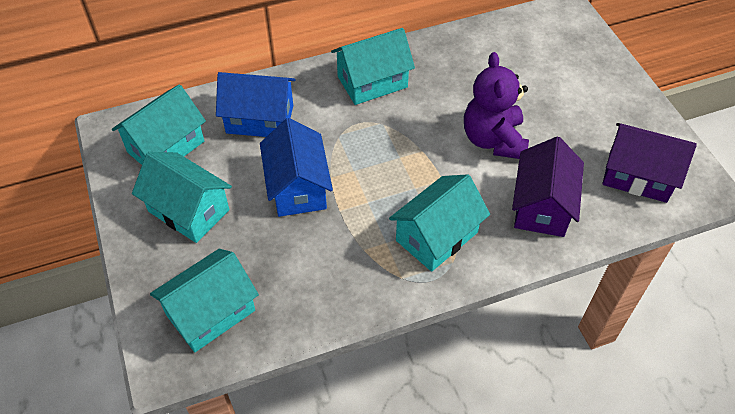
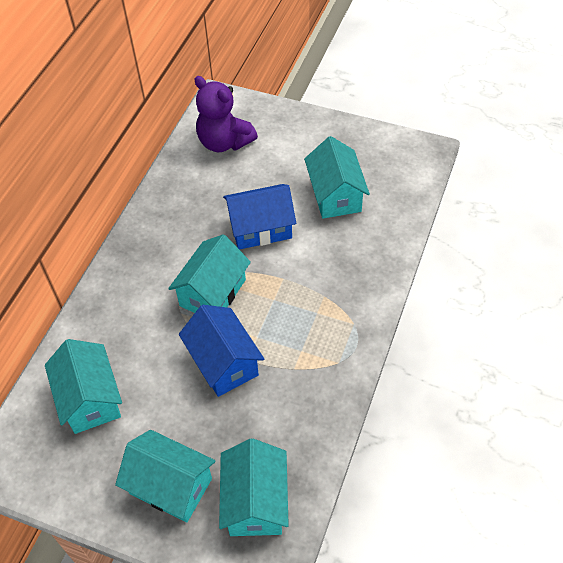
purple house: [512,137,584,237] [602,123,697,203] = 2 -> none = 0

